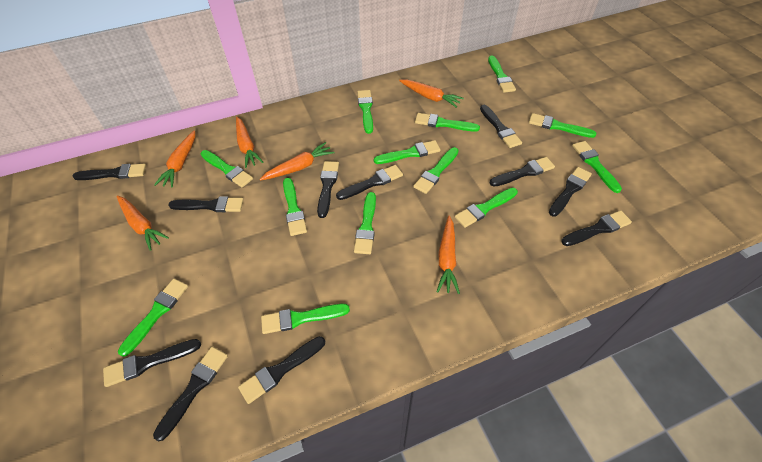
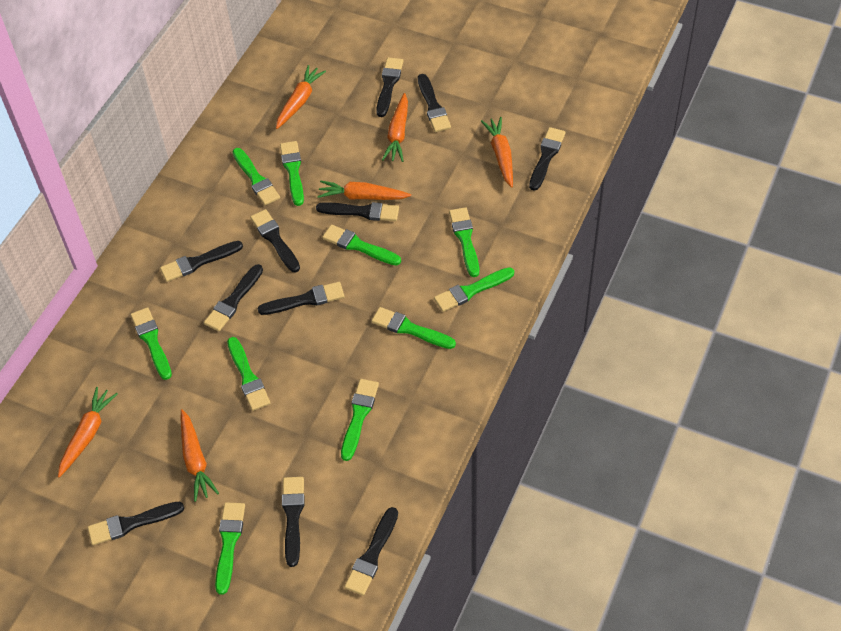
green brush: [118,279,188,357] [201,150,253,188] [261,304,350,334] [283,178,307,236] [354,192,376,254] [357,90,373,134] [374,140,441,164] [413,147,459,194] [415,113,480,132] [455,188,518,228] [488,56,516,93] [529,113,596,138] [572,141,622,193] = 13 -> [131,307,172,380] [215,502,245,595] [227,337,270,411] [232,148,280,205] [280,141,304,206] [322,225,401,266] [341,379,379,461] [371,307,456,349] [434,267,514,312] [449,207,479,277] = 10

